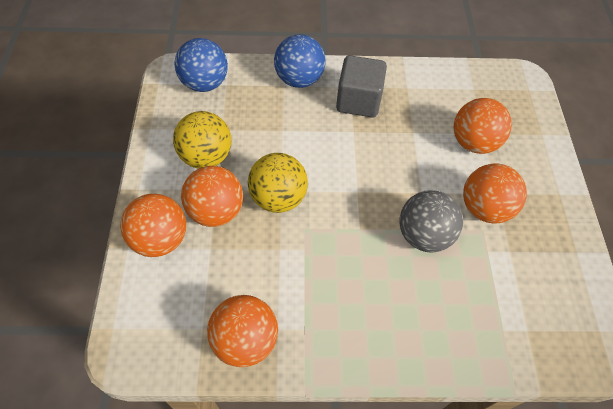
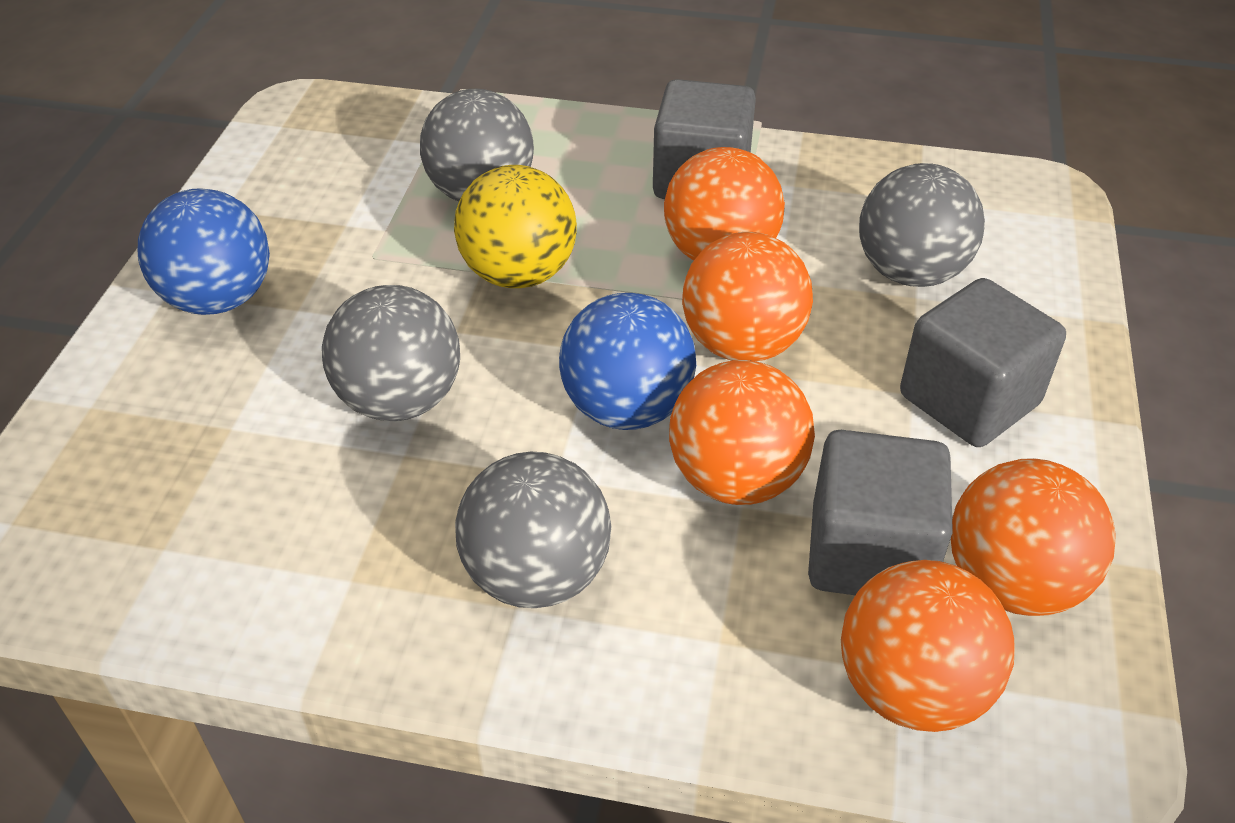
grey ball: [399,190,463,253] = 1 -> [322,285,460,421] [420,89,534,201] [455,452,611,608] [859,163,985,287] = 4
grey cube: [336,55,387,118] = 1 -> [653,79,756,199] [808,430,953,595] [900,278,1066,447] = 3
yellow ball: [173,111,231,169] [248,153,308,213] = 2 -> [454,165,577,288] = 1

